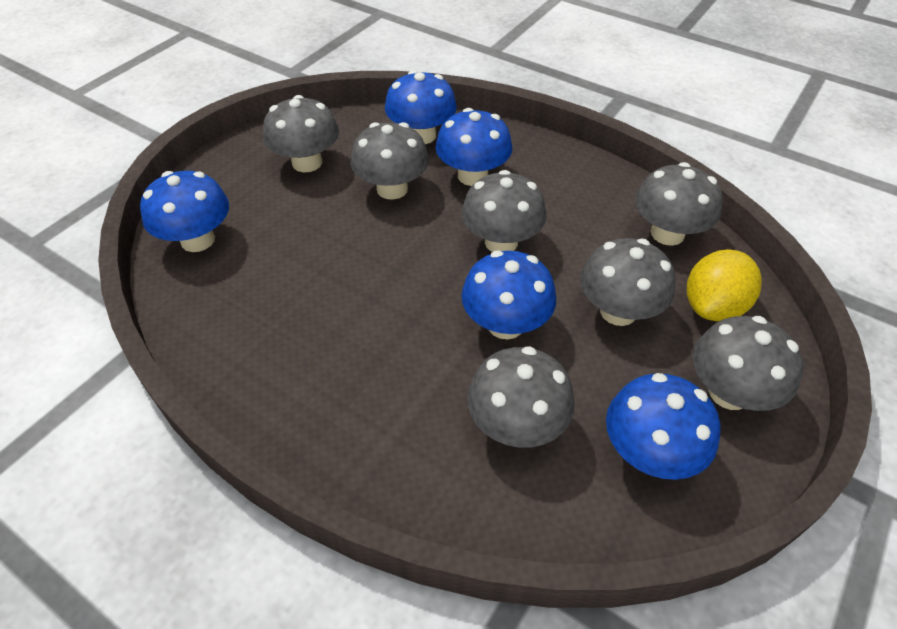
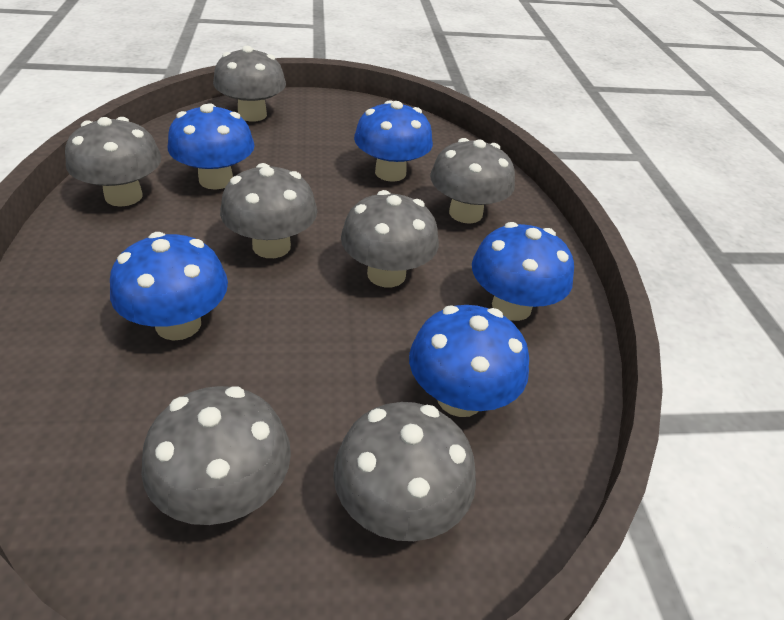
yellow lemon: [687,249,762,321] = 1 -> none = 0

